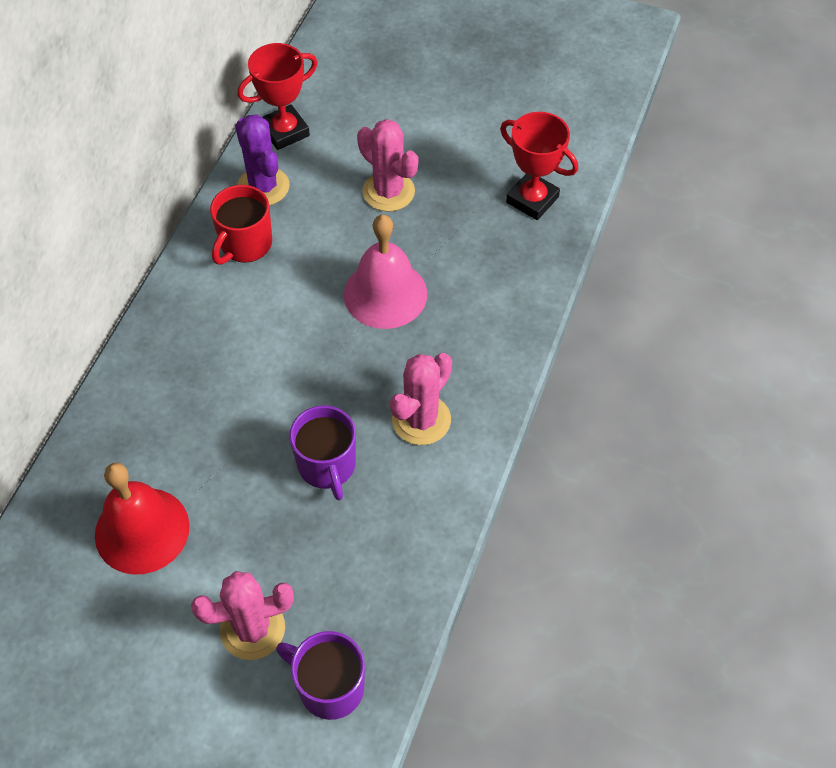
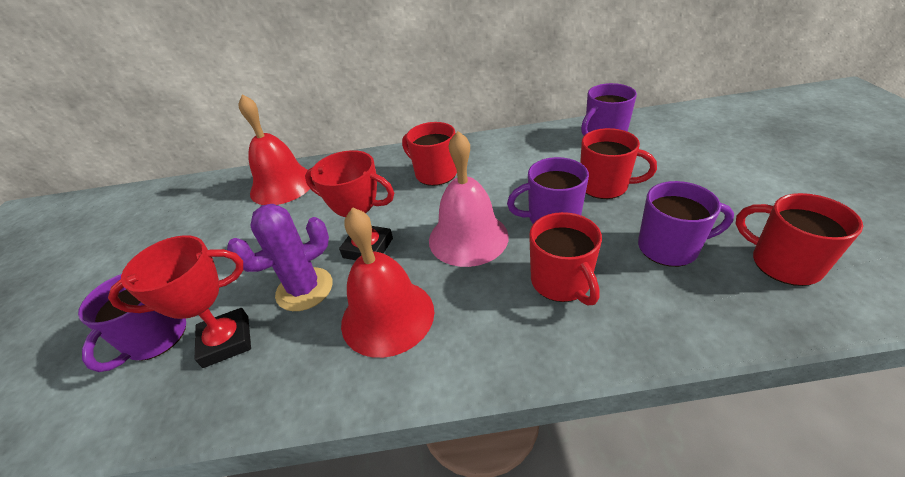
pink cactus: [191,571,294,660] [357,119,418,212] [390,353,452,445] = 3 -> none = 0
purple mug: [276,631,365,720] [289,405,356,501] = 2 -> [78,274,186,372] [507,157,589,224] [581,83,637,136] [638,181,734,267] = 4
red bell: [95,463,190,574] = 1 -> [238,94,314,205] [341,207,434,358] = 2
red mug: [210,185,272,265] = 1 -> [402,122,457,186] [529,212,602,305] [580,128,657,199] [736,193,863,286] = 4

